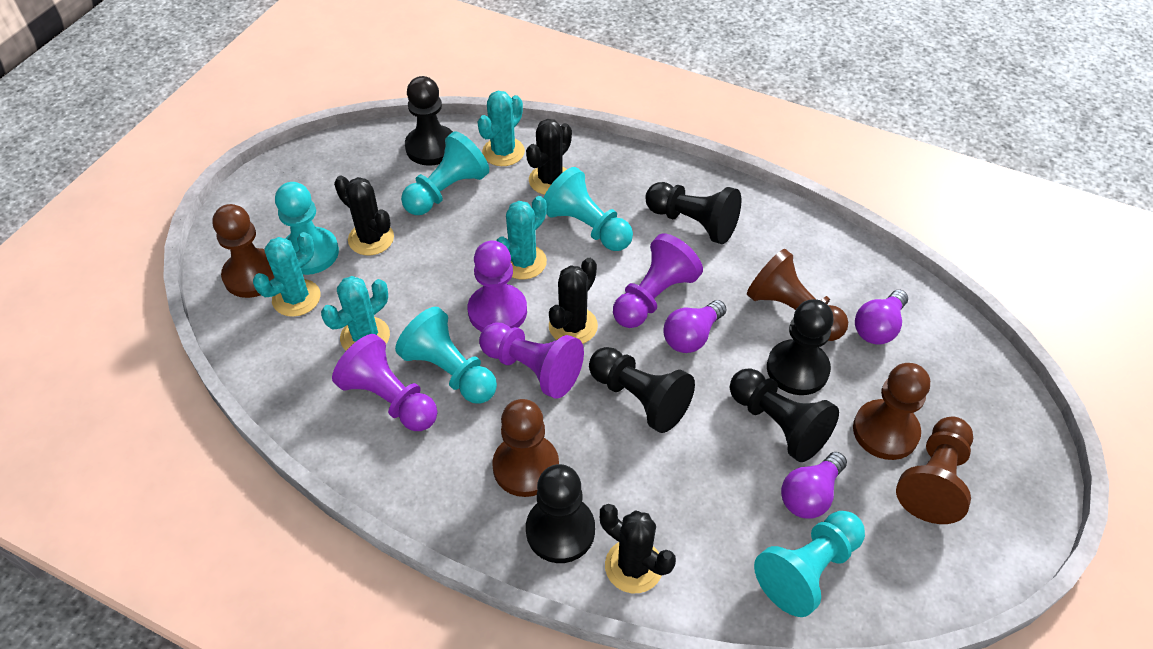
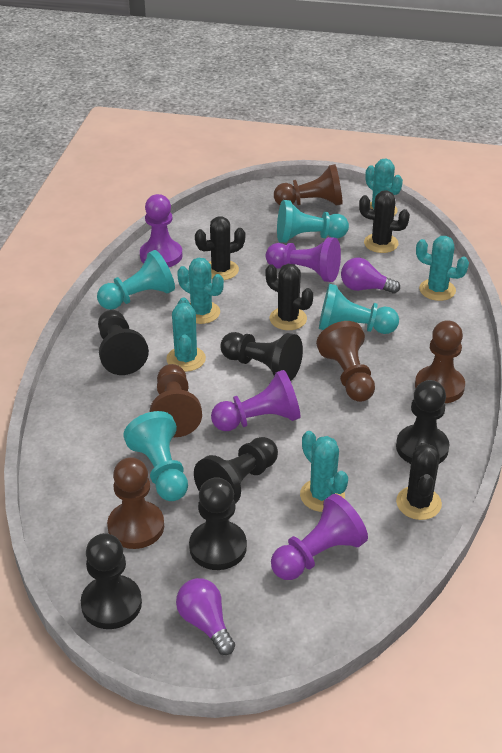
purple light bulb: [663,300,727,353] [781,452,847,519] [855,290,908,345] = 3 -> [176,578,235,655] [341,258,400,294] = 2
turquoise cactus: [253,232,320,317] [321,276,390,351] [478,91,525,166] [496,196,547,279] = 4 -> [166,297,206,372] [177,258,224,324] [300,431,348,512] [365,158,403,216] [416,236,469,301] = 5
turquoise pawn: [275,182,339,275] [395,307,497,404] [401,131,489,215] [544,167,633,251] [754,511,865,617] = 5 -> [97,250,175,310] [123,411,188,501] [277,200,349,243] [319,284,399,334] = 4

